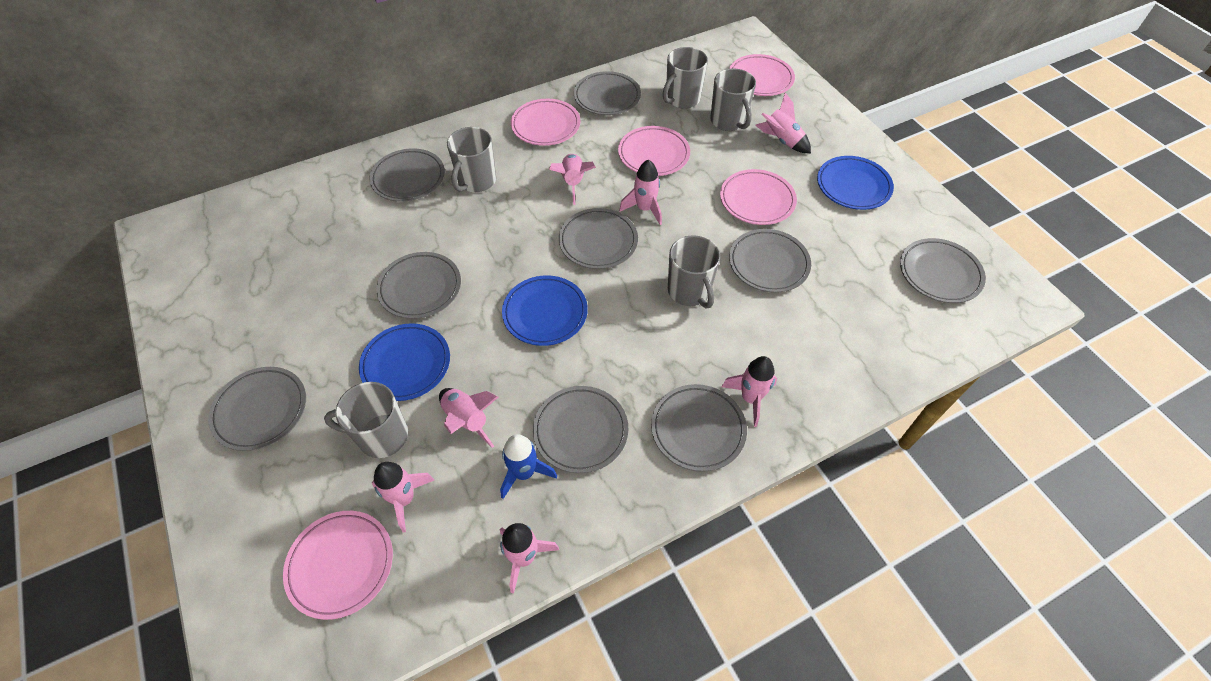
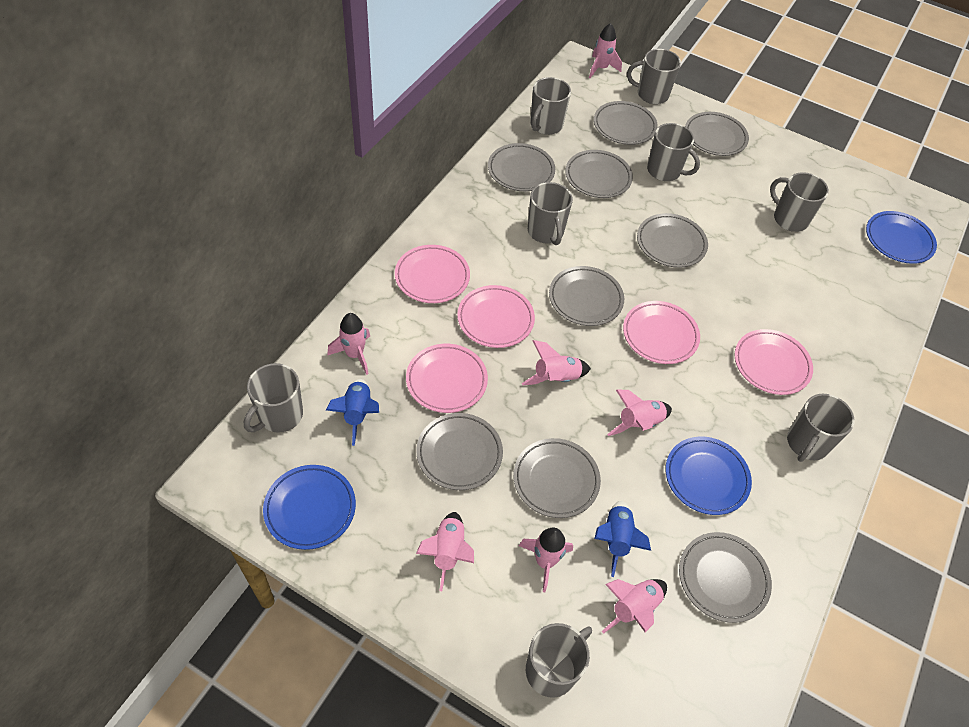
blue rocket: [500,434,557,499] = 1 -> [326,379,379,446] [594,501,651,577] = 2
grey mug: [324,382,408,458] [447,127,496,192] [663,47,708,109] [668,235,720,309] [710,68,756,131] = 5 -> [244,363,303,433] [526,623,592,698] [528,182,573,245] [530,77,571,135] [627,49,681,104] [647,123,700,181] [770,172,829,232] [787,394,855,462] = 8

